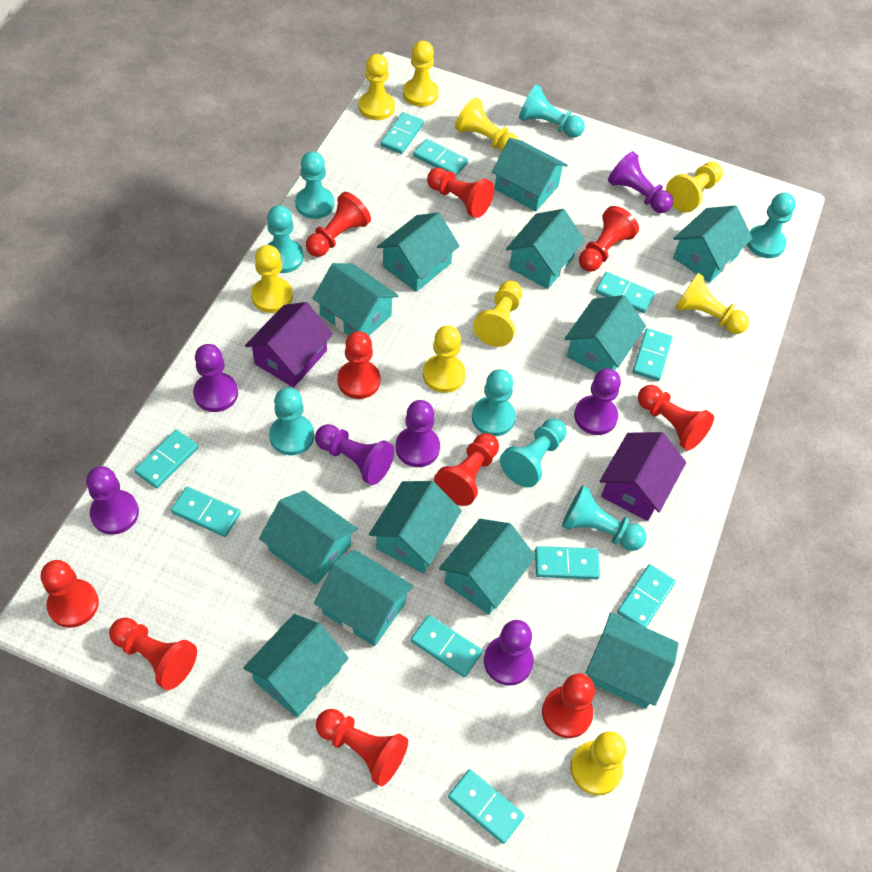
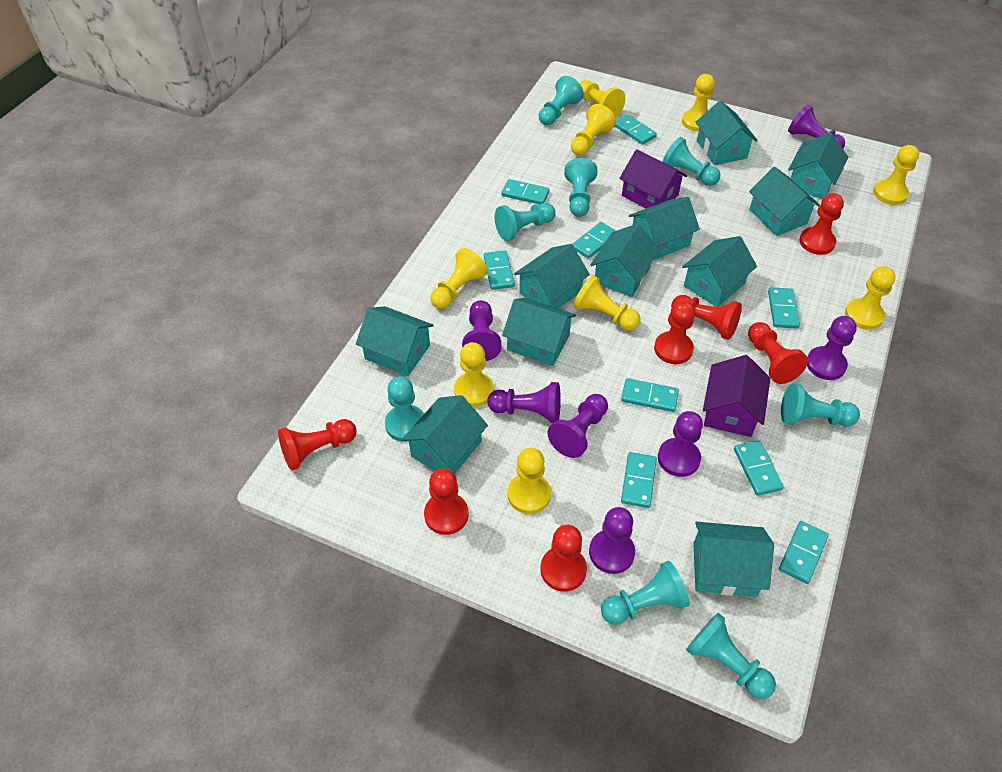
red pawn: [41,560,99,628] [109,618,197,690] [306,192,371,257] [316,709,408,786] [337,331,380,399] [427,168,494,218] [434,433,499,506] [542,673,595,738] [579,206,639,272] [638,385,714,451] = 10 -> [278,419,357,470] [424,468,468,535] [540,525,587,592] [654,300,695,364] [671,295,742,340] [748,322,808,384] [799,193,844,255] = 7
turquoise domino: [134,429,198,488] [171,486,241,537] [380,112,424,154] [411,615,483,677] [413,139,468,176] [448,769,525,844] [535,546,600,579] [595,272,655,313] [617,564,676,628] [633,328,672,381] = 10 -> [484,250,515,290] [501,179,550,204] [573,222,616,259] [615,114,657,145] [621,378,679,412] [621,452,657,508] [734,440,784,496] [768,287,800,328] [779,521,829,584] = 9
turquoise house: [243,614,349,718] [259,491,358,585] [313,263,398,336] [314,550,414,646] [369,481,462,573] [377,212,459,292] [439,519,536,615] [492,138,568,211] [506,209,585,289] [564,295,646,373] [585,612,679,709] [673,205,753,283] = 12 -> [356,306,434,376] [402,395,488,474] [502,298,576,366] [514,244,590,309] [590,224,659,297] [629,197,700,260] [682,236,757,307] [693,522,774,597] [696,101,758,165] [749,167,820,236] [788,133,848,199] = 11

